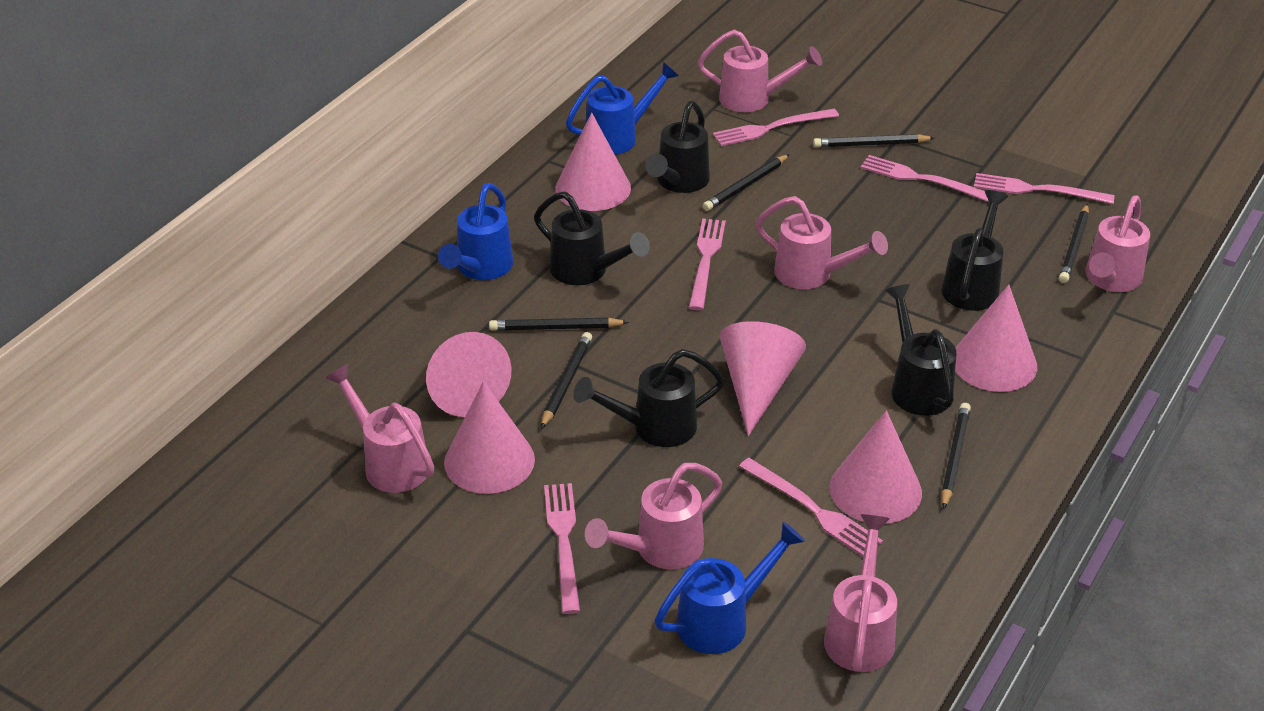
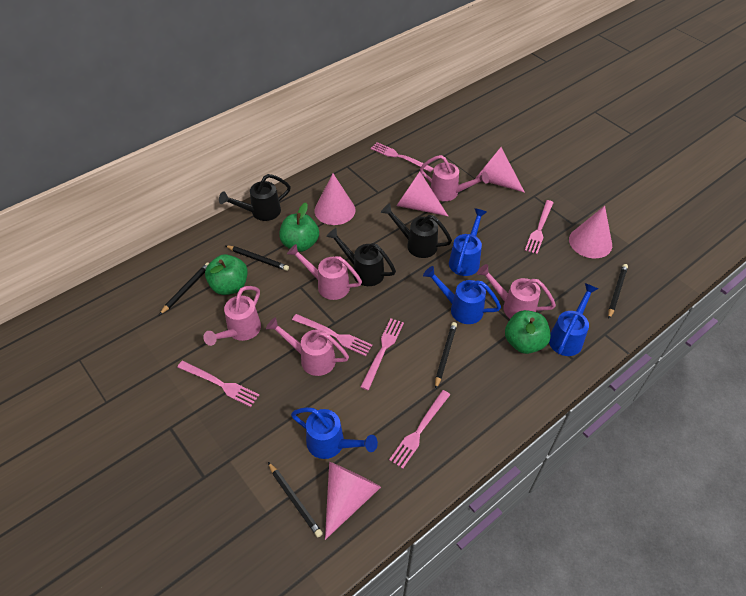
black pencil: [489,318,629,331] [541,332,592,429] [703,154,790,211] [813,134,934,148] [941,403,971,509] [1059,204,1089,283] = 6 -> [159,262,209,315] [225,245,289,271] [268,462,323,537] [435,322,457,389] [608,264,628,319] = 5
black watering can: [534,191,650,285] [573,349,724,447] [645,101,710,193] [885,284,957,416] [941,190,1008,311] = 5 -> [219,174,291,221] [326,228,396,286] [381,203,452,258] = 3
blue watering can: [438,183,513,280] [566,62,679,155] [654,522,805,654] = 3 -> [291,407,378,459] [423,266,501,324] [449,208,487,276] [549,283,598,356] = 4
green apple: none = 0 -> [205,254,248,295] [279,203,319,252] [505,310,551,354] = 3
pink cone: [426,332,512,417] [444,381,535,494] [555,113,631,211] [720,321,806,436] [830,410,922,524] [955,284,1037,392] = 6 -> [315,174,356,225] [325,462,381,540] [397,172,448,216] [475,147,525,193] [569,206,612,258] = 5
pink watering can: [325,364,435,493] [585,463,722,570] [697,30,822,112] [755,196,888,289] [824,514,897,672] [1085,195,1150,292] = 6 -> [203,286,261,346] [266,317,349,376] [287,244,362,300] [420,155,489,201] [477,264,556,319] = 5

